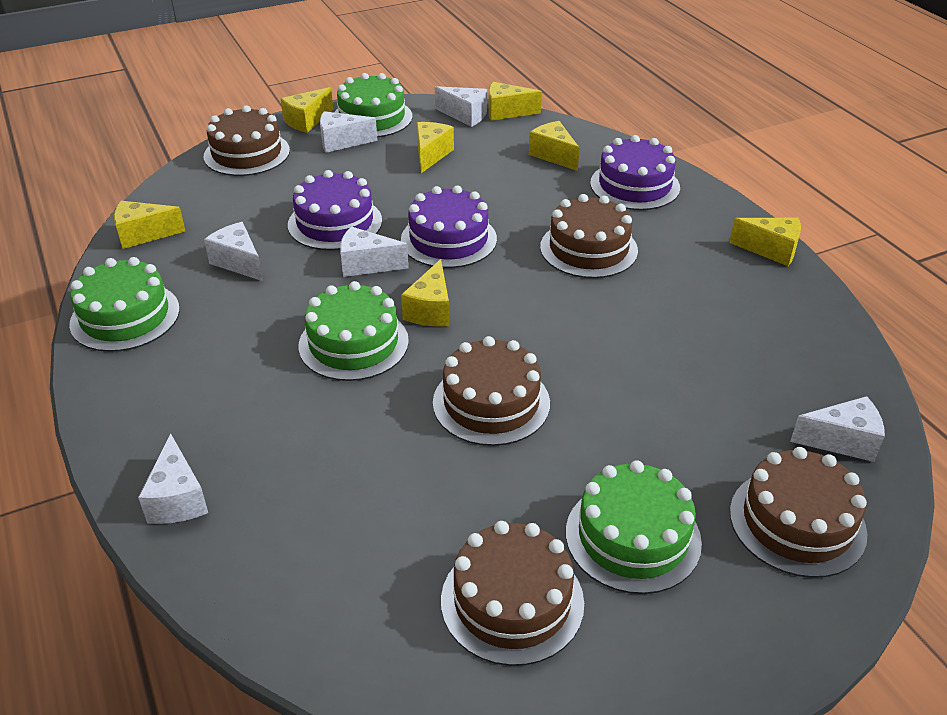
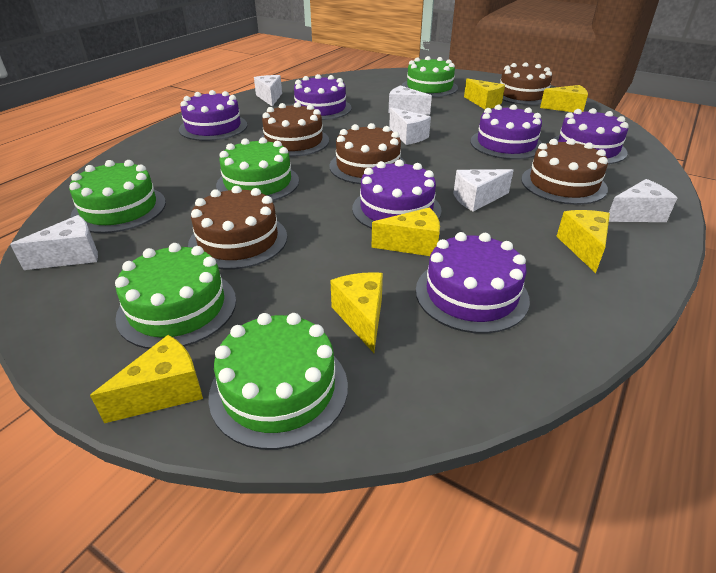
green cake: [69,257,180,352] [298,281,409,381] [334,73,413,138] [566,460,702,594] = 4 -> [69,160,166,233] [115,243,236,349] [208,313,348,450] [216,137,299,201] [402,56,458,97] = 5
purple cake: [288,170,382,250] [401,186,497,268] [590,135,680,210] = 3 -> [179,90,247,141] [291,74,352,120] [352,160,442,229] [416,232,530,334] [470,104,542,160] [553,108,629,164] = 6
yellow cheese: [114,201,186,249] [281,87,333,133] [401,259,449,327] [417,122,454,173] [488,82,542,121] [529,121,580,171] [729,218,801,266] = 7 -> [90,335,203,423] [330,272,383,353] [372,207,440,256] [464,79,505,109] [540,85,588,112] [556,210,610,273] = 6

